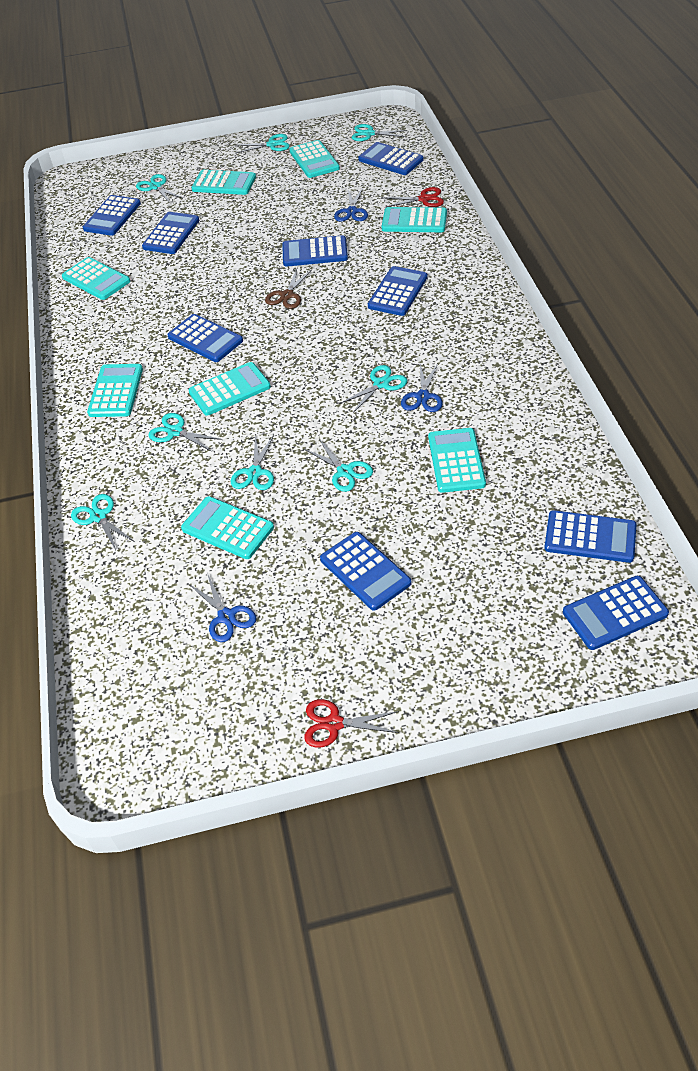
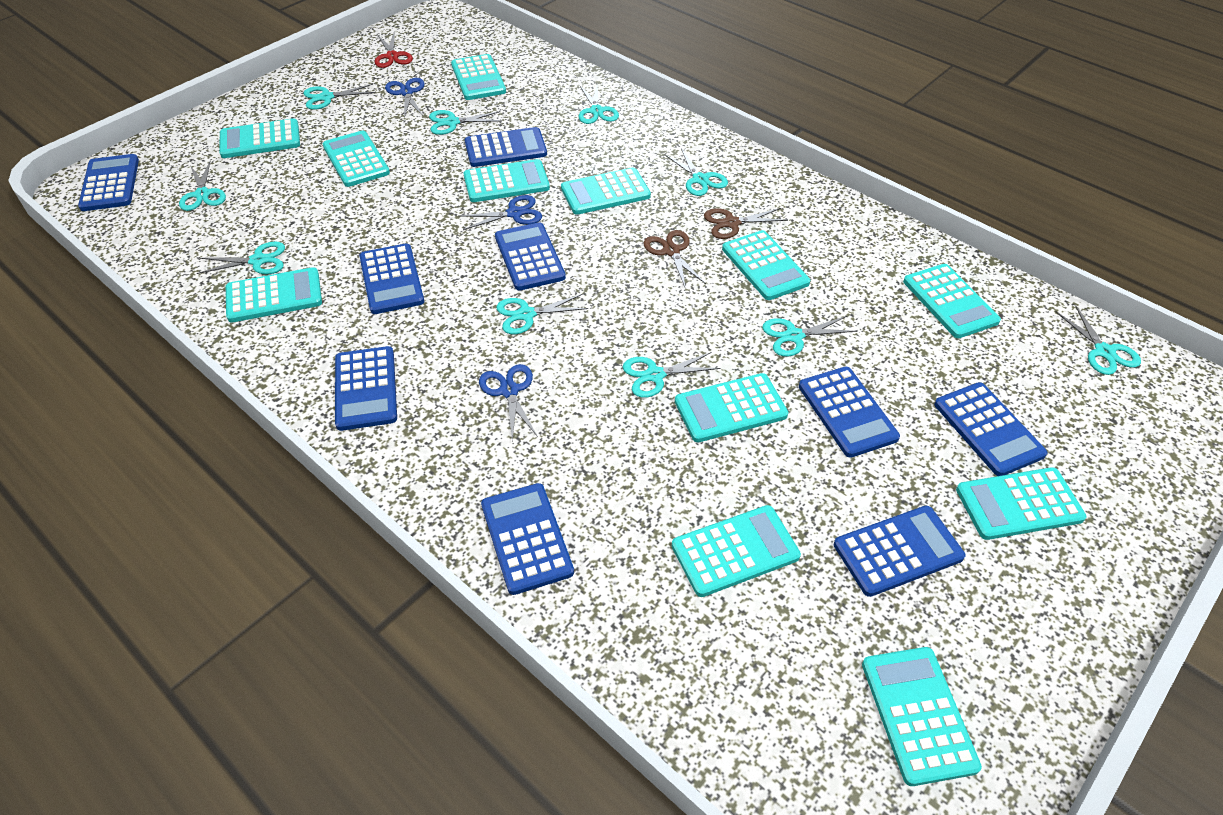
brown scissors: [265,269,312,309] = 1 -> [643,230,706,287] [704,208,788,239] = 2
red scissors: [304,699,399,748] [385,187,444,207] = 2 -> [375,33,413,68] = 1
turquoise calculator: [62,257,130,300] [87,364,143,417] [181,496,274,559] [189,362,271,416] [191,170,256,195] [289,140,340,178] [382,207,447,232] [428,428,486,493] = 8 -> [219,118,300,158] [226,267,322,322] [323,131,390,187] [451,54,506,100] [463,159,550,202] [561,167,651,215] [672,505,801,597] [675,373,788,442] [722,230,810,300] [862,647,982,786] [903,264,1001,338] [956,467,1087,540] = 12
turquoise scissors: [71,494,135,550] [136,174,182,203] [148,413,222,452] [231,435,274,490] [235,134,290,153] [304,439,373,492] [339,365,407,413] [352,124,407,141] = 8 -> [179,161,226,211] [197,242,285,274] [304,84,376,110] [429,110,501,135] [496,294,588,334] [578,85,619,124] [623,352,721,398] [664,148,728,196] [762,316,857,357] [1056,305,1141,375] = 10

